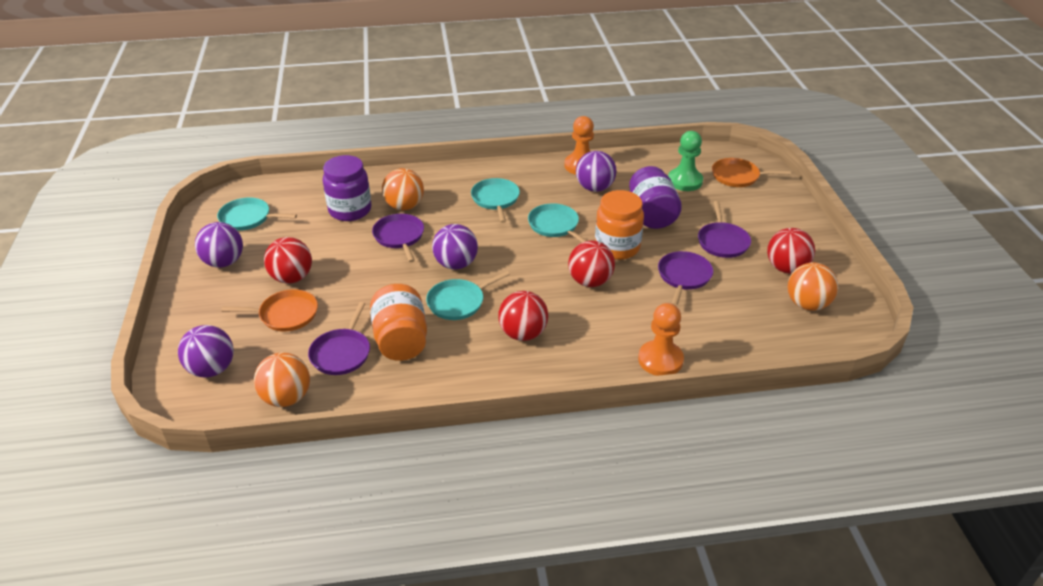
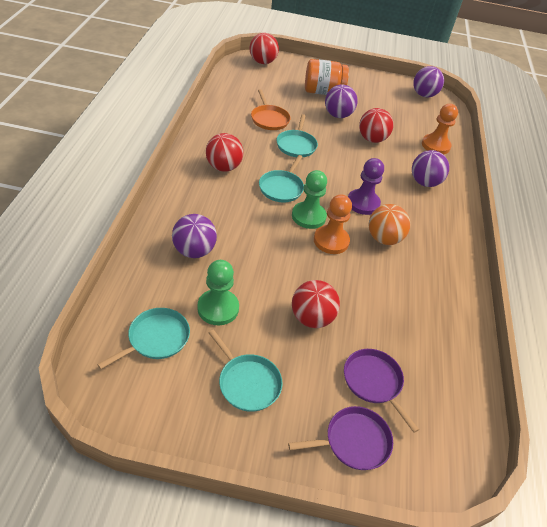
green pawn: [668,131,703,191] = 1 -> [197,260,239,325] [292,170,327,229] = 2
orange ball: [254,353,310,407] [382,168,424,210] [788,262,838,311] = 3 -> [368,204,410,245] = 1
orange jar: [370,284,427,361] [595,190,644,260] = 2 -> [305,59,349,95] = 1
orange pan: [221,289,318,331] [712,158,791,187] = 2 -> [251,89,291,130] = 1
purple jar: [323,155,371,221] [629,166,682,229] = 2 -> none = 0
purple pan: [308,302,370,375] [372,214,424,262] [658,251,713,306] [698,201,751,258] = 4 -> [288,406,393,470] [344,349,419,433] = 2
purple pawn: none = 0 -> [348,158,384,215] = 1

